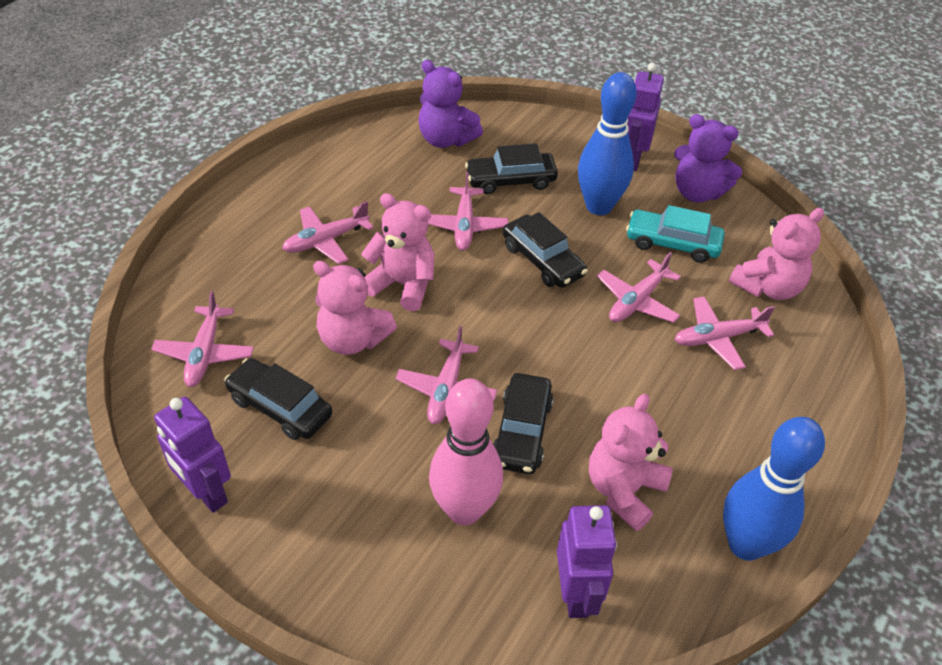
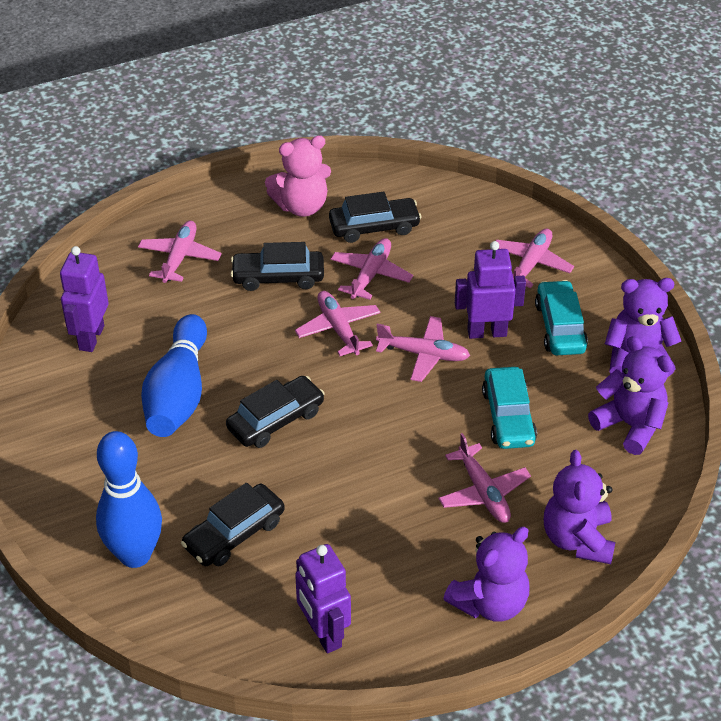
pink bowling pin: [429,378,503,525] = 1 -> none = 0
pink teddy bear: [313,261,397,355] [361,193,434,311] [589,394,673,531] [729,208,824,300] = 4 -> [265,135,331,217] = 1
purple teddy bear: [418,60,483,148] [674,114,742,203] = 2 -> [443,527,530,622] [544,450,616,564] [588,336,673,455] [605,278,681,377] = 4
turquoise car: [626,205,725,263] = 1 -> [482,367,537,449] [535,280,588,355] = 2

